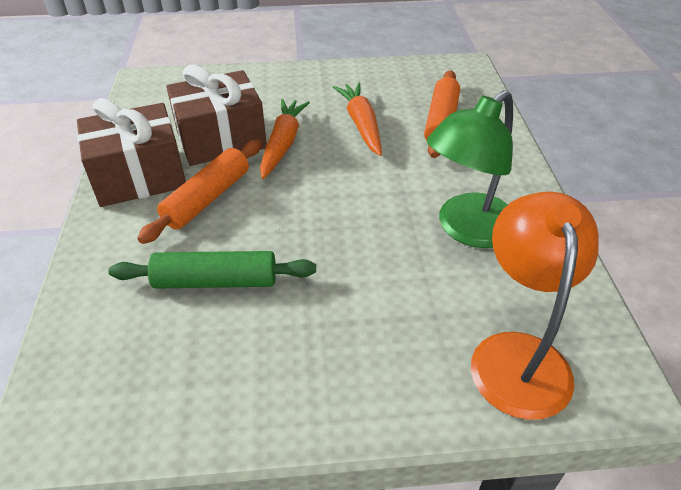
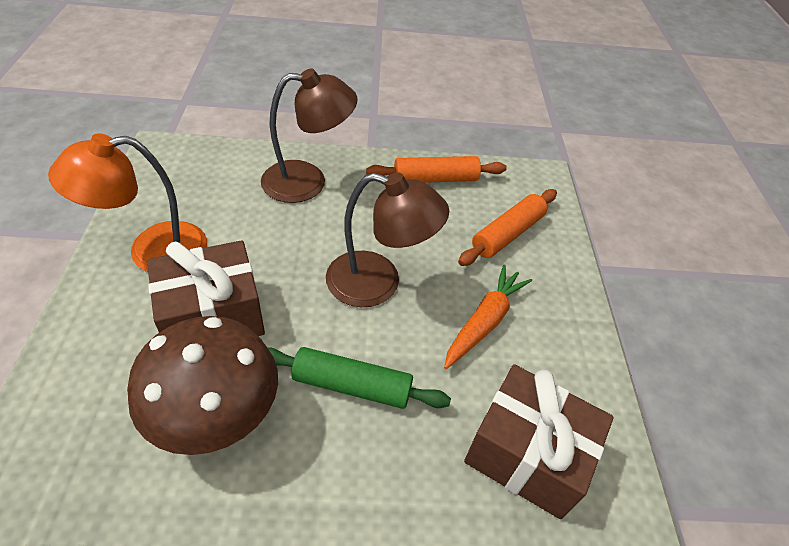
brown lamp: none = 0 -> [261,68,357,203] [326,172,449,307] = 2
brown mushroom: none = 0 -> [127,316,278,455] = 1
green lamp: [427,90,513,248] = 1 -> none = 0
orange carrot: [260,99,310,179] [333,83,382,156] = 2 -> [444,265,532,369] = 1

